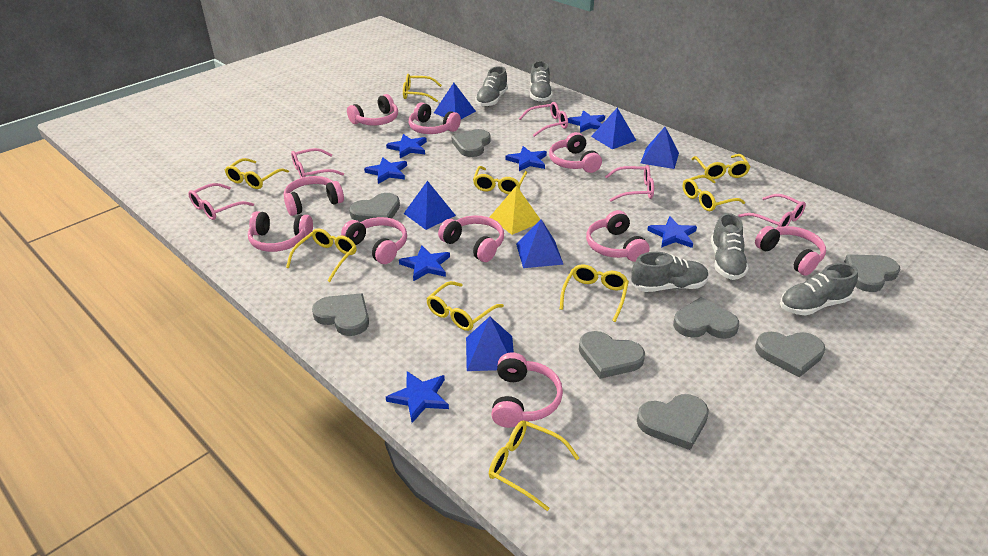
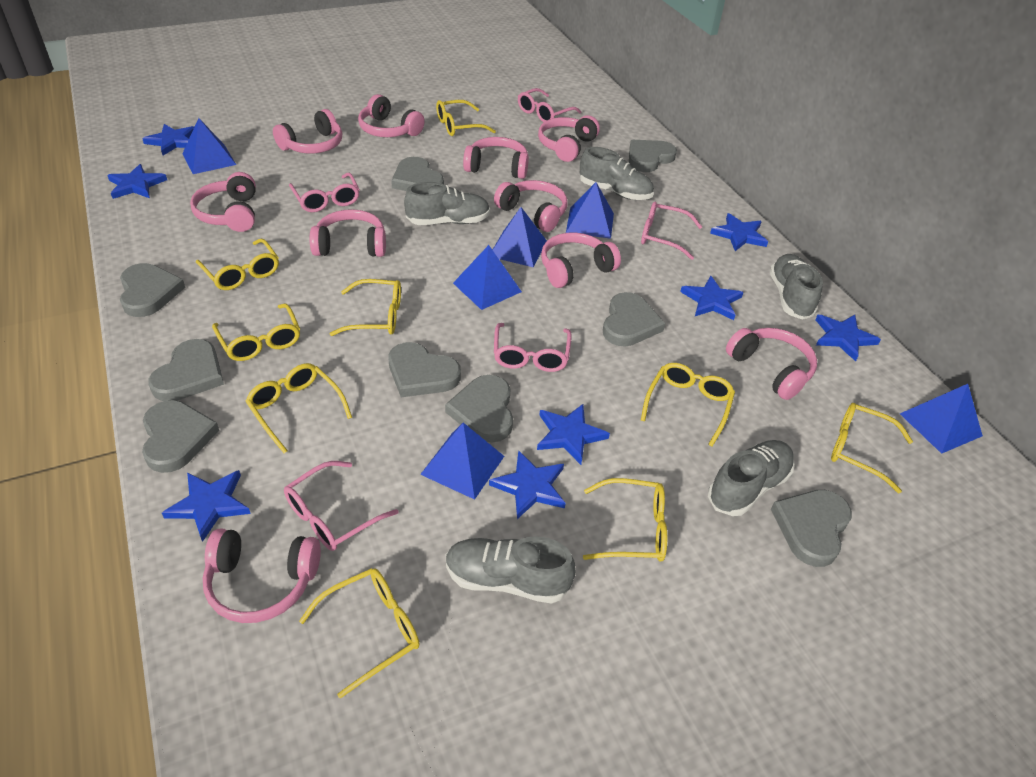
blue star: [364,157,407,184] [386,134,427,158] [386,371,449,423] [399,245,450,281] [505,146,547,171] [568,110,605,133] [647,216,697,248] = 7 -> [107,164,167,199] [142,124,194,156] [162,470,251,542] [489,450,566,519] [537,404,610,465] [680,276,743,320] [710,213,768,251] [815,315,881,361] = 8
grey heart: [312,293,369,336] [349,193,400,222] [451,129,491,157] [579,331,645,379] [637,394,709,450] [673,297,739,339] [755,332,825,377] [844,254,900,292] = 8 -> [120,263,185,317] [142,400,219,473] [148,339,224,401] [389,342,461,397] [391,157,444,191] [445,375,513,443] [603,292,665,347] [629,140,677,172] [771,490,852,567] = 9
yellow pyramid: [490,185,541,235] = 1 -> none = 0

